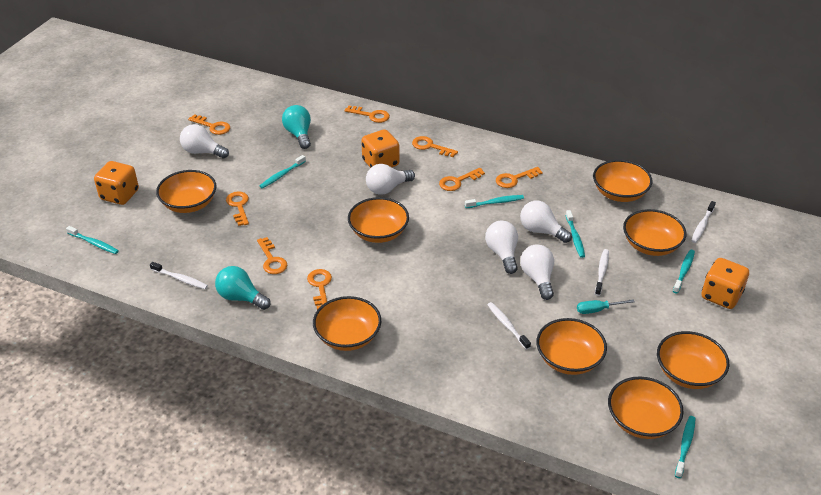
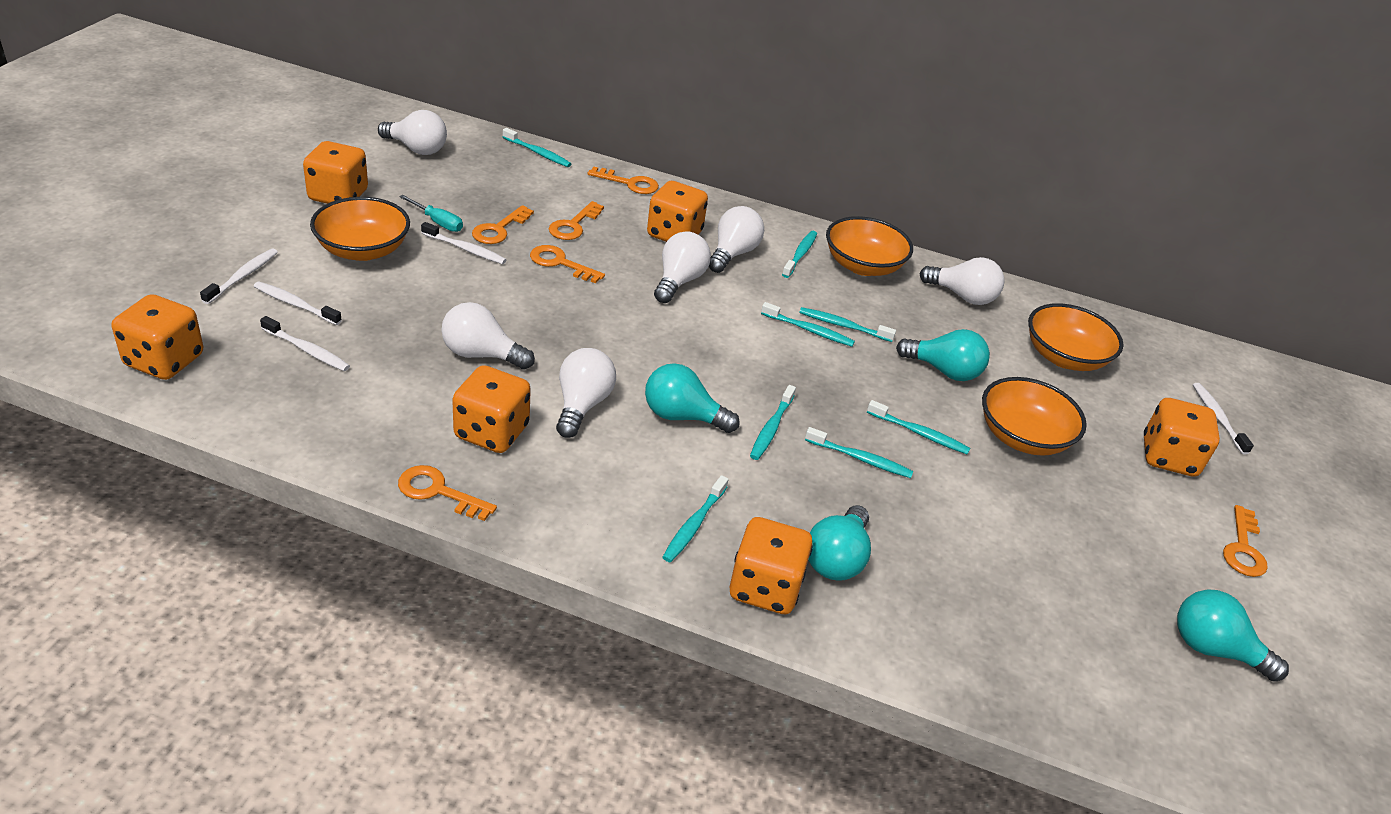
orange bowl: [156,170,216,213] [313,296,381,351] [348,197,409,243] [536,318,607,375] [593,160,652,202] [608,376,684,439] [623,209,687,256] [657,331,729,389] = 8 -> [310,197,410,261] [826,216,913,276] [982,377,1087,456] [1028,303,1123,371] = 4
orange dice: [94,161,139,205] [361,129,400,168] [702,258,749,309] = 3 -> [112,294,203,380] [303,141,368,204] [452,365,531,453] [647,181,708,242] [730,517,813,614] [1144,398,1220,477] = 6
orange key: [188,114,230,135] [226,191,249,226] [257,237,287,274] [307,269,332,310] [344,106,390,123] [412,136,458,157] [439,168,485,191] [496,167,543,188] = 8 -> [398,465,497,521] [472,205,534,244] [530,245,605,283] [549,201,604,240] [588,166,659,194] [1223,505,1268,577] = 6
turquoise light bulb: [215,266,271,310] [282,105,311,149] = 2 -> [645,363,740,433] [808,505,871,581] [896,329,990,381] [1177,589,1289,682] = 4
turquoise toothbrush: [66,226,119,254] [260,155,306,189] [465,195,524,208] [565,210,585,258] [673,250,695,293] [675,416,696,478] = 6 -> [503,128,571,167] [662,475,729,562] [750,385,796,460] [761,302,855,347] [782,231,817,278] [799,307,896,342] [805,427,913,478] [867,400,970,454] = 8
white light bulb: [180,124,229,159] [366,164,415,195] [485,221,518,274] [520,201,572,243] [520,244,554,300] = 5 -> [378,110,447,155] [441,302,535,370] [556,348,616,438] [654,231,711,303] [708,206,764,273] [920,257,1005,305] = 6
white toothbrush: [150,262,208,289] [487,302,531,350] [595,249,609,296] [691,201,716,243] = 4 -> [200,248,278,304] [254,282,342,325] [260,316,350,371] [421,222,506,264] [1193,383,1254,455] = 5

